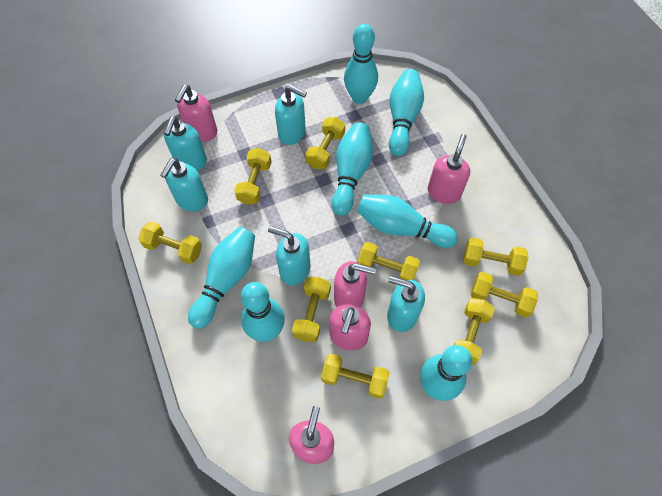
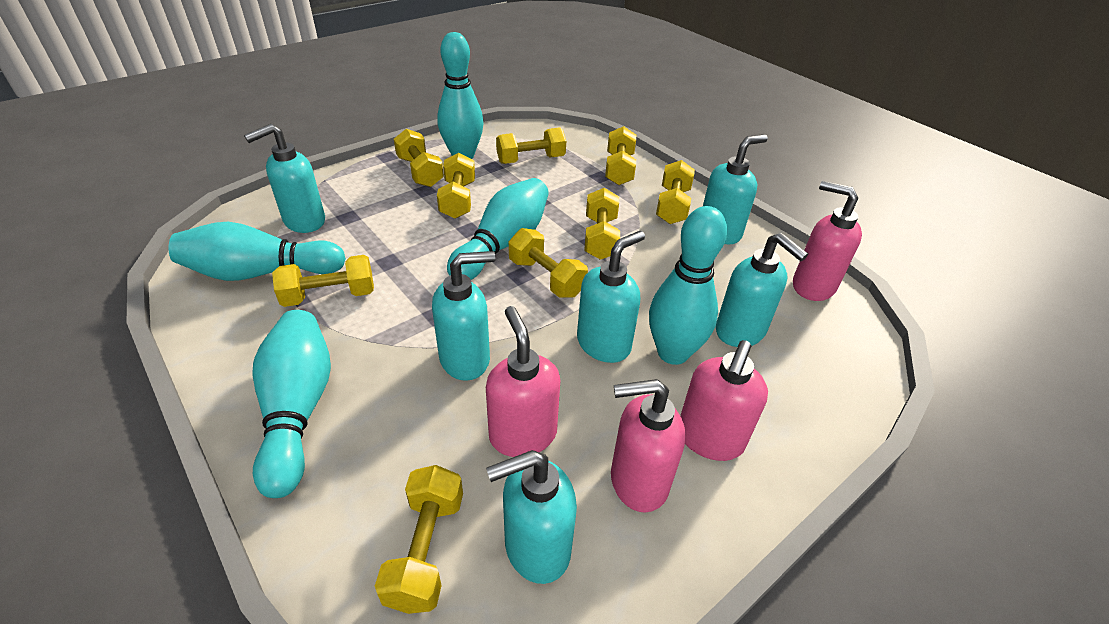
pink soap dispenser: [175,85,217,142] [289,406,334,464] [329,305,371,351] [334,261,376,308] [428,134,470,204] = 5 -> [486,306,560,457] [611,379,685,513] [680,340,768,461] [793,181,862,301] = 4
turquoise bowling pin: [188,227,255,329] [241,282,285,342] [331,122,373,216] [344,24,378,104] [357,194,458,248] [389,69,424,156] [420,345,472,401] = 7 -> [169,222,346,281] [252,310,331,498] [437,32,484,159] [447,178,549,280] [649,206,727,365] = 5
turquoise soap dispenser: [160,158,208,211] [164,116,207,170] [268,226,311,285] [275,85,307,145] [387,276,425,332] = 5 -> [244,124,325,233] [432,251,495,381] [486,450,577,584] [577,231,645,363] [703,134,768,244] [716,233,808,347] = 6

